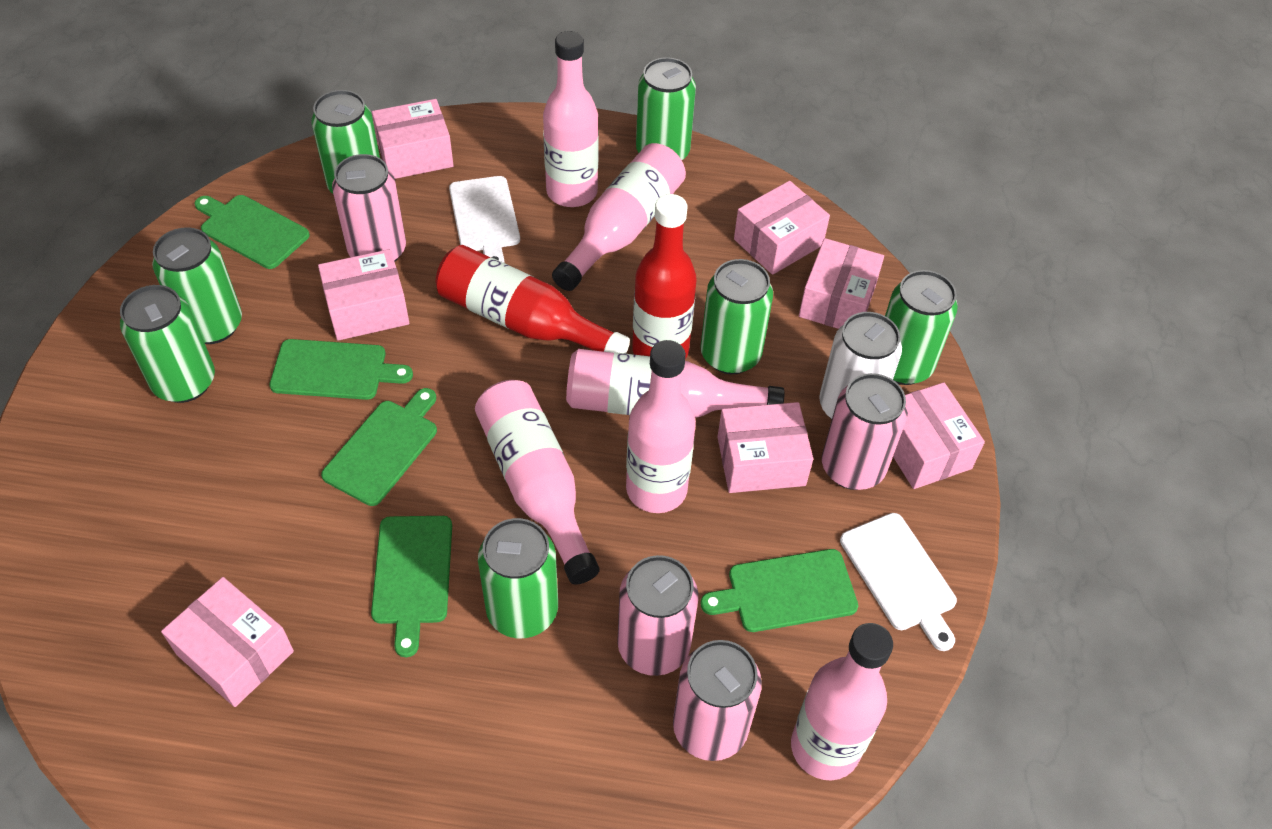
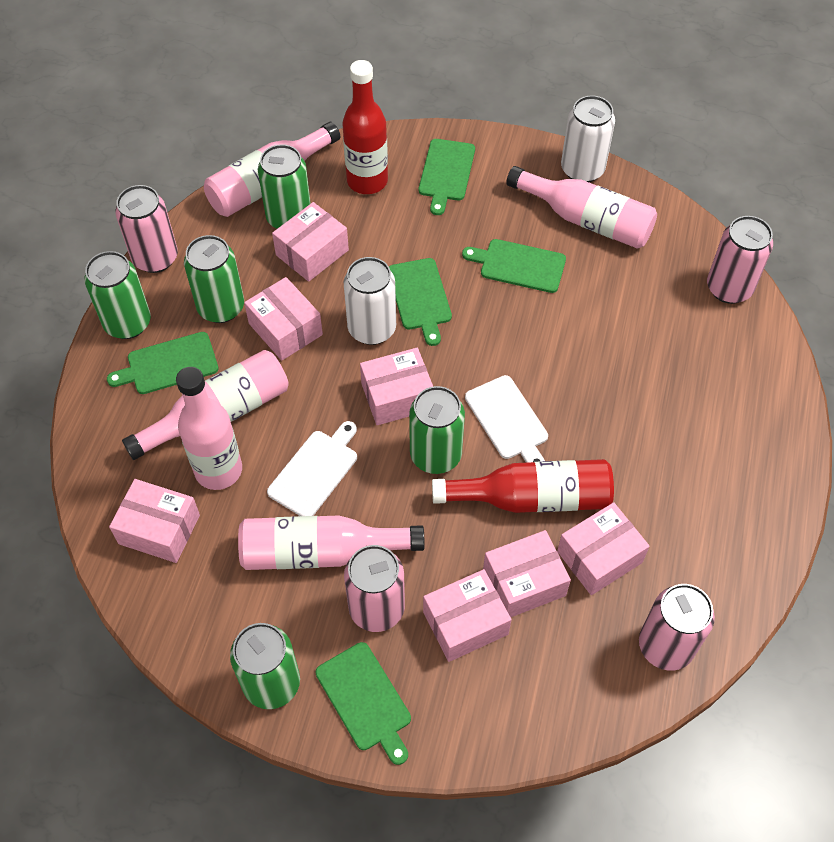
green can: [120,285,215,403] [152,227,242,344] [311,90,380,194] [478,518,558,638] [636,57,696,160] [700,259,773,374] [885,270,958,385] = 7 -> [84,251,151,339] [184,235,244,323] [230,623,300,709] [258,144,311,229] [409,386,465,474] = 5
pink bottle: [475,380,600,585] [543,31,599,207] [552,143,686,291] [566,349,785,418] [626,340,696,513] [791,623,893,780] = 6 -> [122,350,289,460] [176,367,242,490] [204,122,340,217] [238,515,425,570] [506,166,657,249] = 5
white can: [819,312,902,419] = 1 -> [344,257,396,345] [561,96,615,182] = 2

